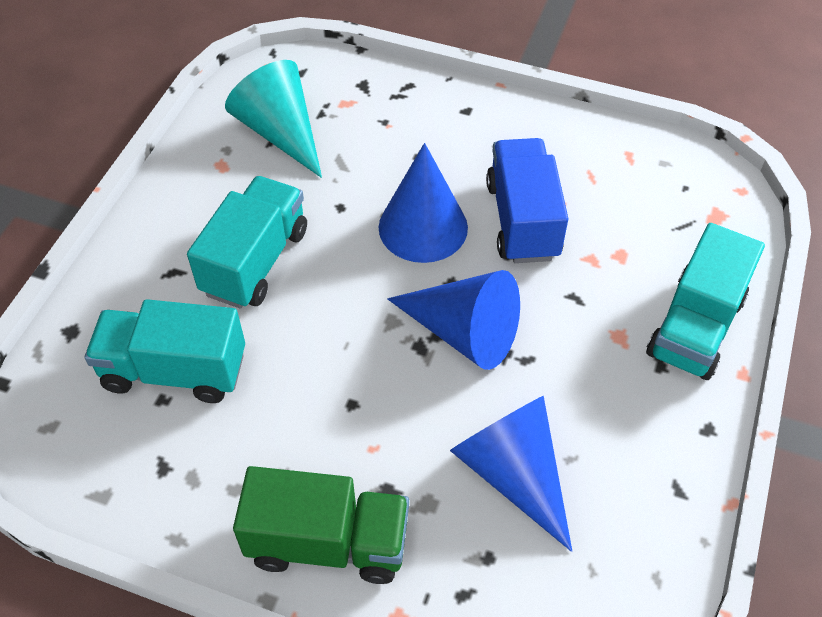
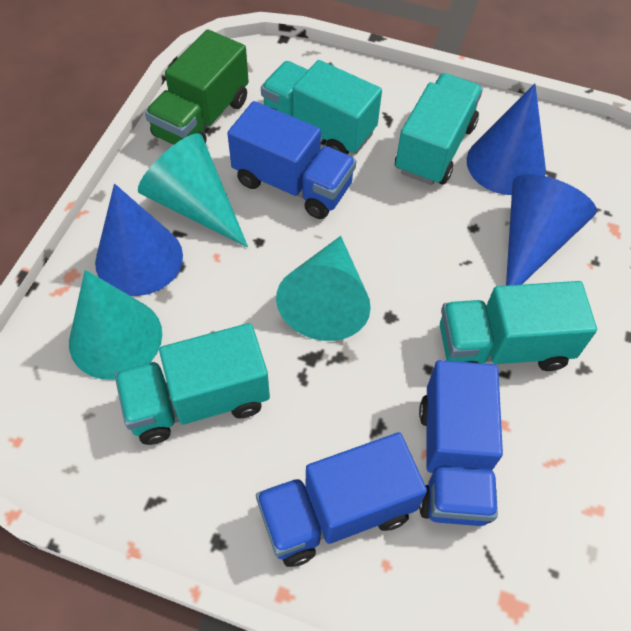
blue truck: [486,138,569,263] = 1 -> [227,101,356,219] [256,432,427,567] [419,360,503,526] = 3
turquoise cone: [225,60,322,178] = 1 -> [69,270,162,380] [138,133,248,247] [276,236,371,341] = 3
turquoise truck: [84,299,245,403] [187,176,307,309] [646,223,765,380] = 3 -> [115,323,270,445] [261,60,382,155] [395,73,483,185] [440,281,597,371] = 4

